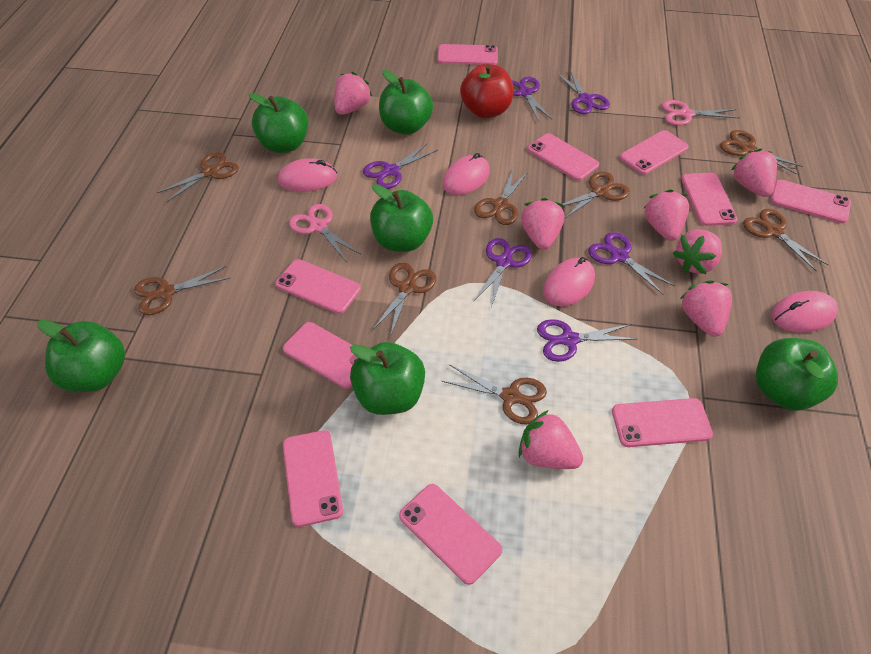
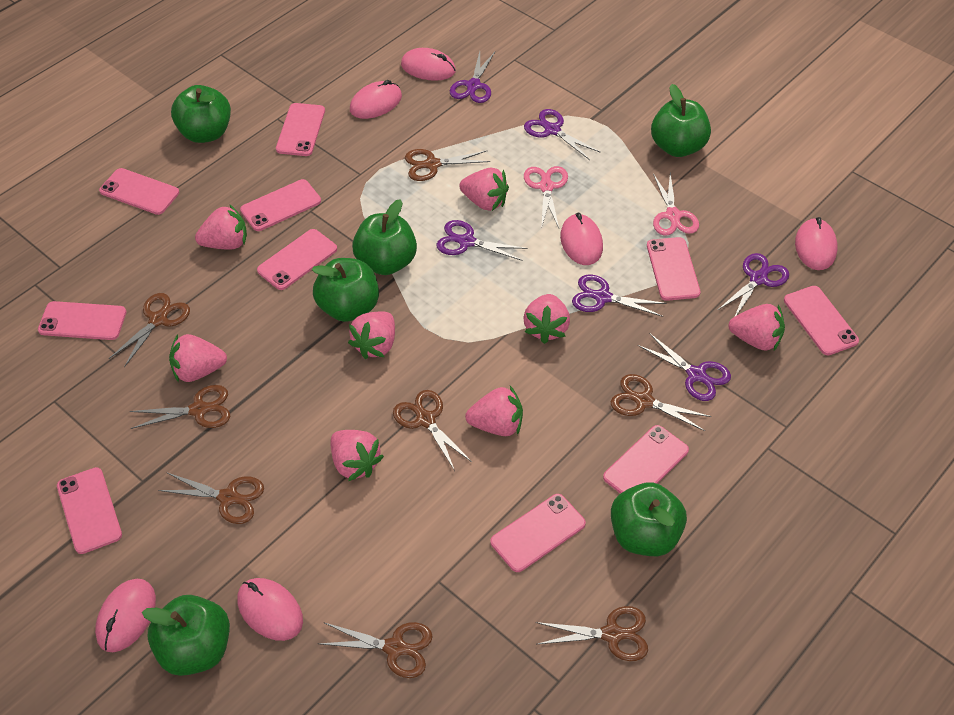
pink mouse: [278,158,337,192] [442,153,490,195] [543,257,595,306] [772,291,838,333] = 4 -> [95,579,156,652] [237,578,303,641] [350,80,402,119] [401,48,456,81] [560,213,603,265] [795,217,838,270] = 6
pink strawberry: [334,72,372,115] [519,410,583,469] [521,198,564,250] [644,189,689,241] [672,229,722,274] [680,280,732,337] [731,149,777,197] = 7 -> [169,334,227,382] [195,204,247,250] [330,430,384,481] [348,311,395,359] [459,168,509,211] [465,386,523,436] [523,294,570,344] [728,304,785,351] = 8
red apple: [460,64,513,118] = 1 -> none = 0

